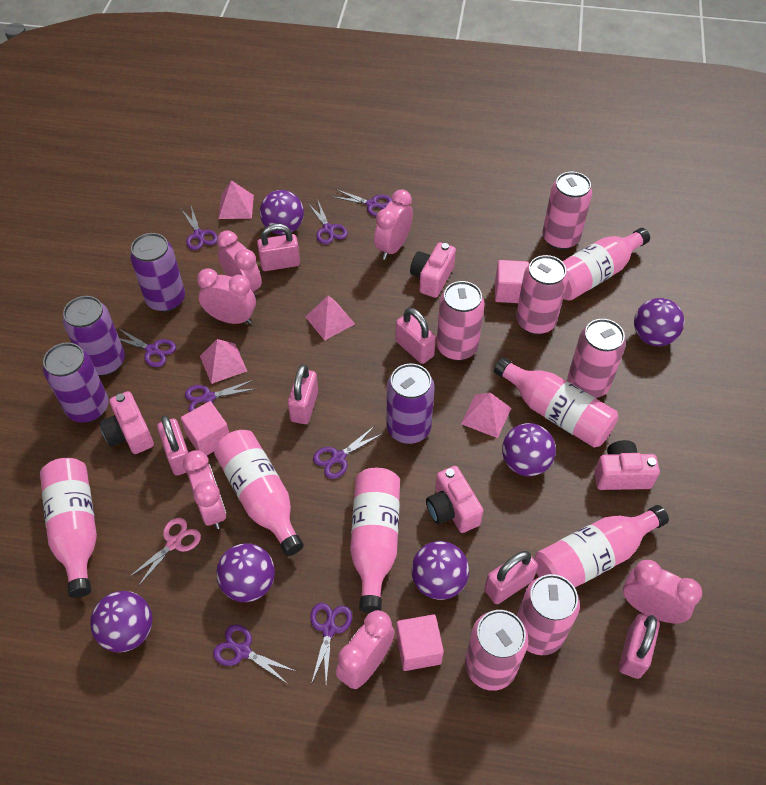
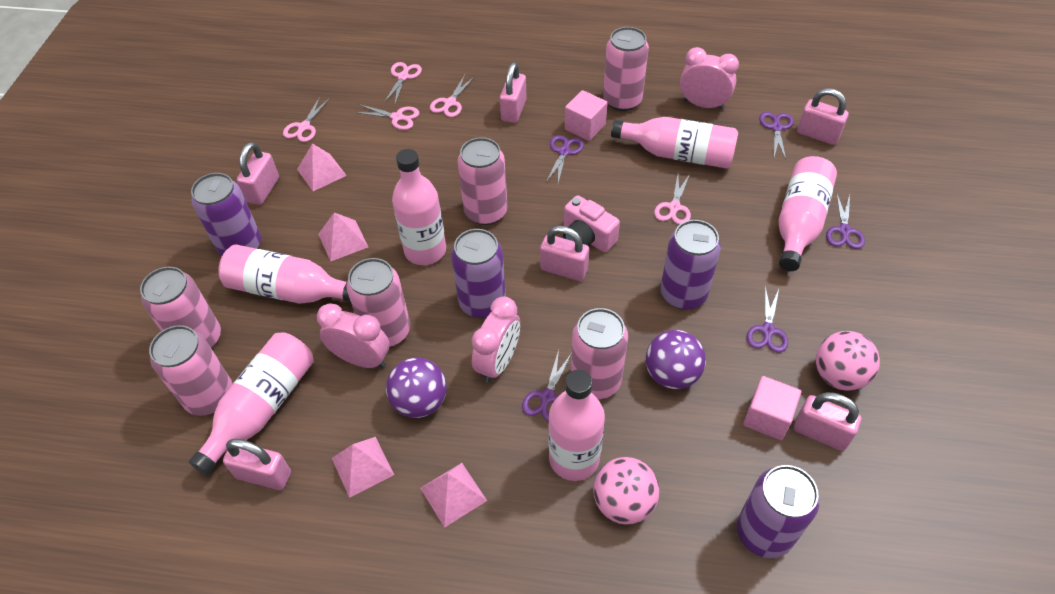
pink ball: none = 0 -> [593,457,659,525] [816,331,880,391] = 2
pink camera: [99,391,154,454] [410,242,456,298] [426,466,483,533] [594,440,660,490] = 4 -> [563,195,620,252] = 1
pink clock: [183,450,226,529] [197,268,256,324] [217,230,262,298] [336,610,395,689] [374,190,413,260] [623,560,702,624] = 6 -> [317,303,389,368] [472,297,520,383] [680,47,739,110] = 3
pink cube: [181,401,229,455] [396,614,444,671] [495,260,529,303] = 3 -> [565,90,607,141] [743,376,801,440] = 2
pink scissors: [128,518,201,586] = 1 -> [283,97,330,142] [354,104,419,130] [384,62,422,104] [430,75,475,117] [654,174,691,225] = 5
purple ball: [90,591,152,652] [216,543,275,602] [260,190,304,235] [412,541,469,600] [502,423,556,476] [634,298,685,346] = 6 -> [386,358,447,418] [646,330,706,389] = 2
purple scissors: [118,328,176,367] [181,206,218,250] [185,380,257,412] [213,624,295,684] [308,199,348,244] [310,603,352,684] [313,427,382,479] [333,189,393,217] = 8 -> [522,350,572,422] [546,135,584,183] [747,286,788,353] [759,112,793,159] [826,194,865,249] = 5

